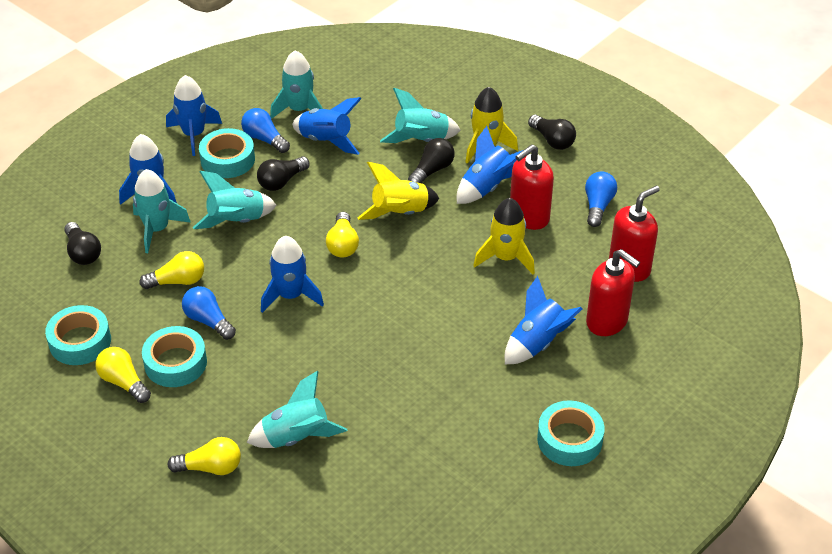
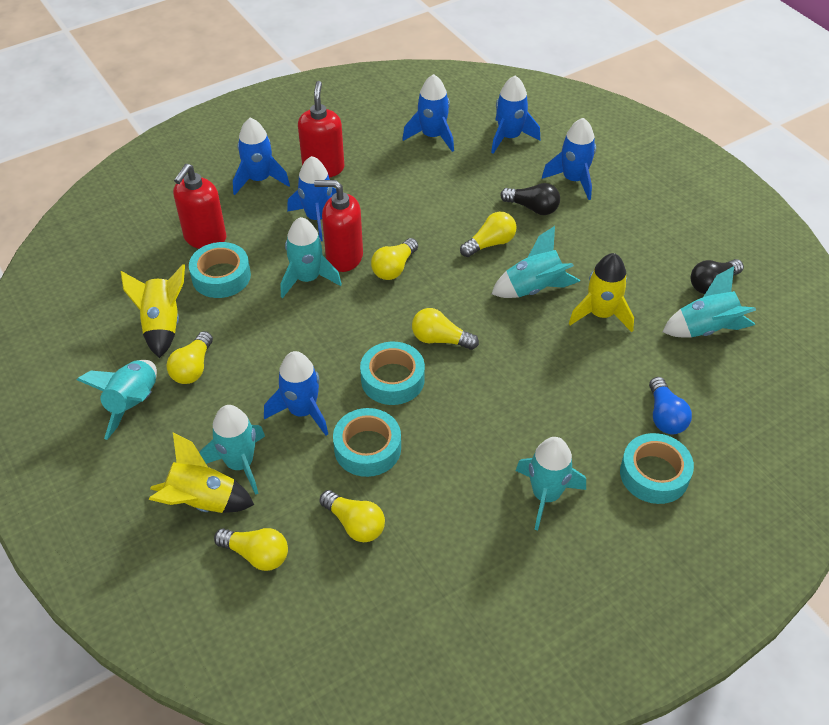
black light bulb: [64,222,101,265] [257,156,310,191] [408,138,455,183] [528,115,576,150] = 4 -> [500,183,560,215] [690,259,744,294] = 2
blue light bulb: [182,286,236,340] [241,108,290,153] [585,171,617,227] = 3 -> [649,377,692,434] = 1
turquoise rocket: [133,169,191,253] [193,171,277,229] [247,371,347,448] [270,50,323,119] [380,88,461,143] = 5 -> [76,360,157,440] [199,405,265,495] [281,217,342,298] [492,226,580,298] [516,437,586,531] [662,266,756,338] = 6
yellow light bulb: [95,347,151,403] [139,251,204,289] [167,437,241,475] [326,212,359,258] = 4 -> [167,331,213,384] [214,528,288,571] [319,490,385,542] [371,238,418,280] [412,308,479,350] [460,212,516,257] = 6

